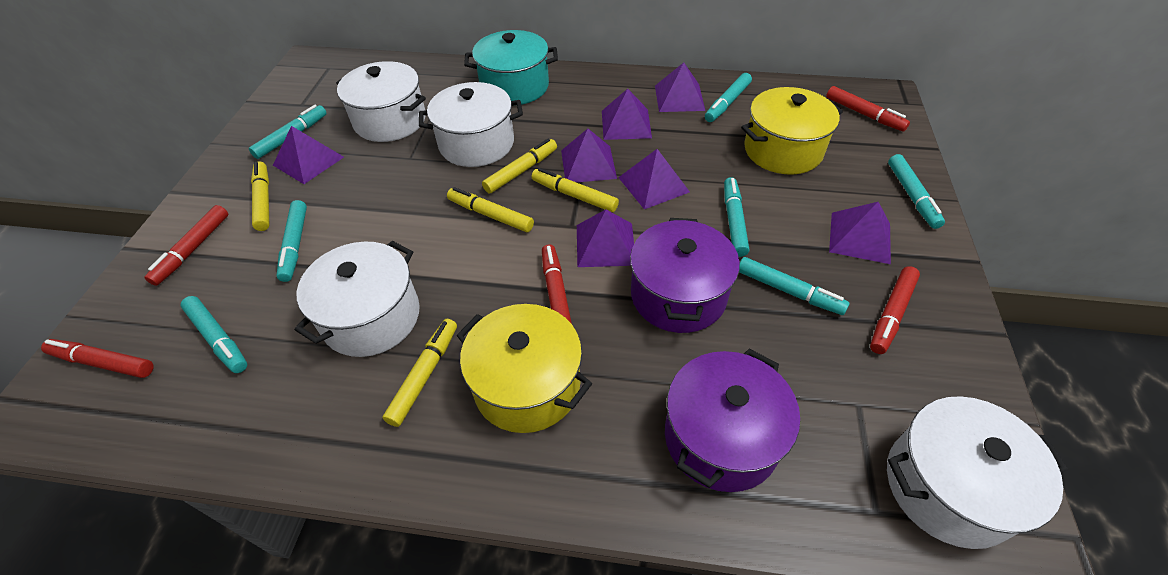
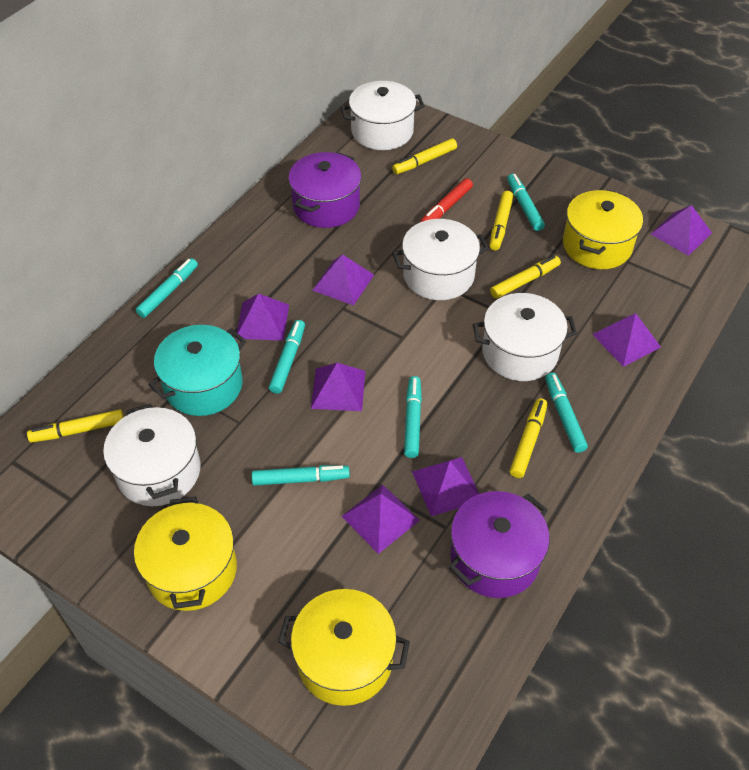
red marker: [41,339,154,378] [144,205,228,286] [542,244,572,324] [826,86,910,132] [870,266,920,354] = 5 -> [420,178,473,222] = 1
turquoise marker: [181,296,247,373] [249,105,327,159] [277,200,307,282] [705,73,752,122] [724,177,749,257] [739,257,849,315] [888,154,945,229] = 7 -> [136,258,198,318] [252,465,350,486] [269,320,305,394] [404,376,422,458] [507,174,545,231] [545,373,588,453] = 6
yellow pot: [457,304,592,433] [741,87,843,175] = 2 -> [134,496,237,611] [278,589,410,706] [563,190,643,269] = 3

